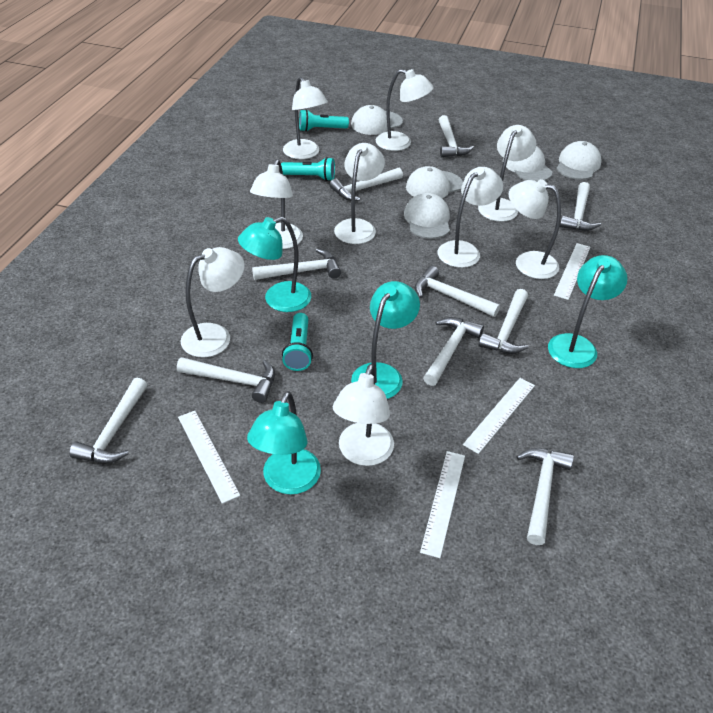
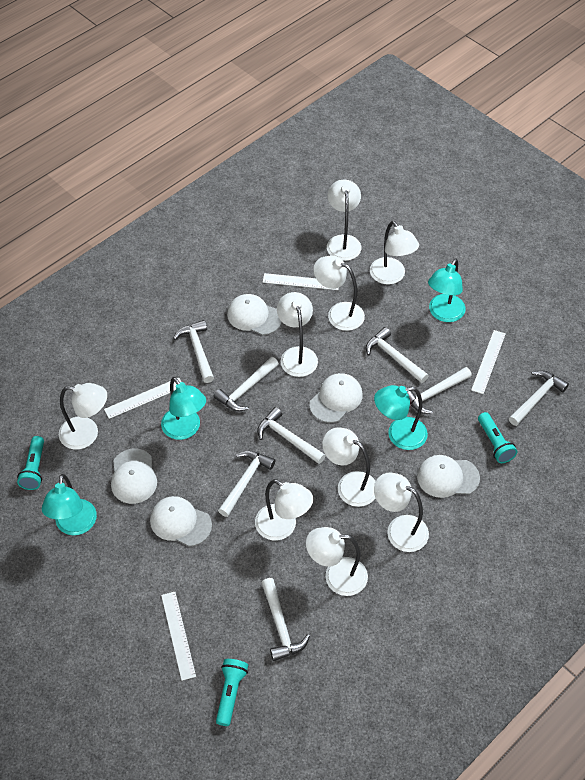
white hammer: [69,378,147,463] [177,357,275,403] [252,248,341,280] [329,168,403,201] [415,266,500,317] [423,317,484,386] [439,115,474,157] [479,289,529,354] [516,448,574,545] [560,182,601,231] = 10 -> [173,320,214,383] [214,357,279,411] [218,450,275,517] [257,407,326,464] [261,578,310,661] [366,327,429,383] [407,367,472,414] [509,370,569,426] = 8

